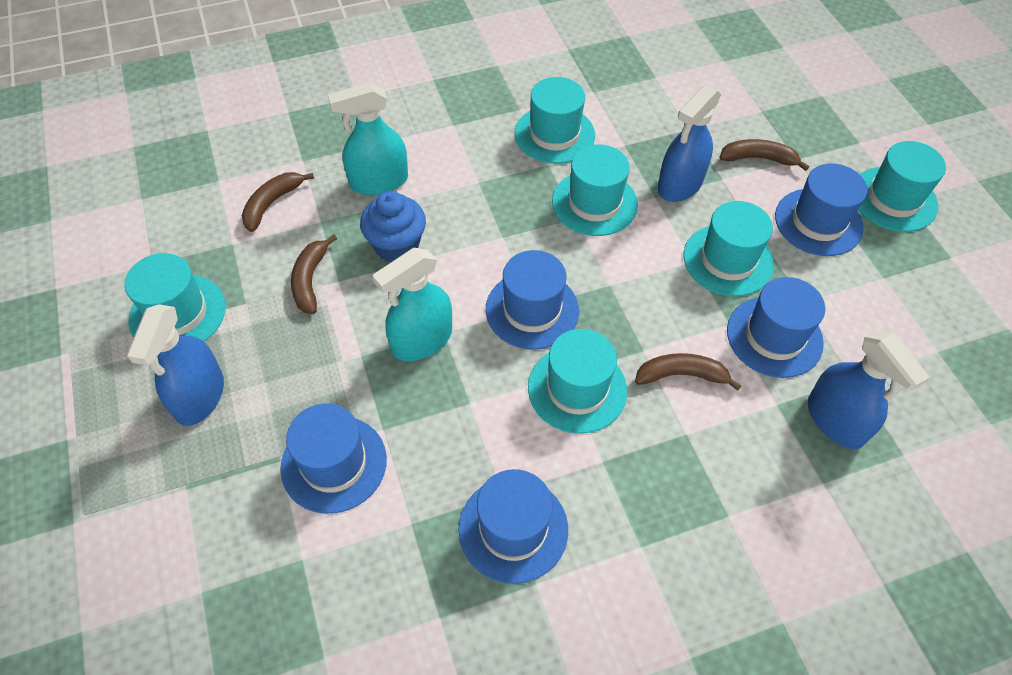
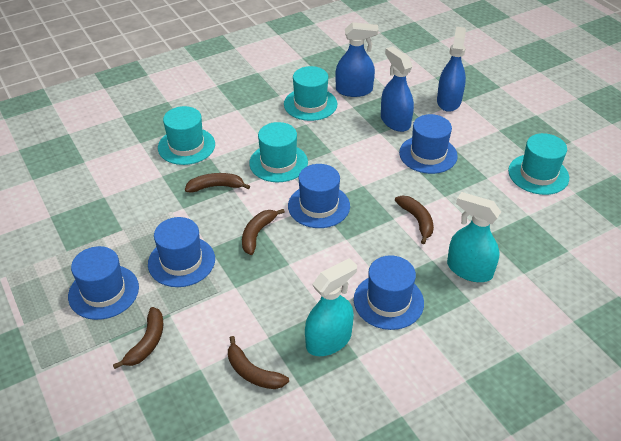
blue cupcake: [360,191,426,263] = 1 -> none = 0
brown banana: [242,172,314,232] [291,235,337,314] [635,353,741,391] [719,139,809,171] = 4 -> [113,307,163,369] [185,173,250,192] [228,336,289,389] [242,209,285,255] [395,196,434,244] = 5
turquoise hat: [125,253,226,342] [515,77,595,164] [528,329,627,434] [552,144,638,236] [683,201,774,296] [858,141,946,232] = 6 -> [158,106,215,165] [249,122,308,182] [284,66,337,121] [508,133,569,195] = 4

